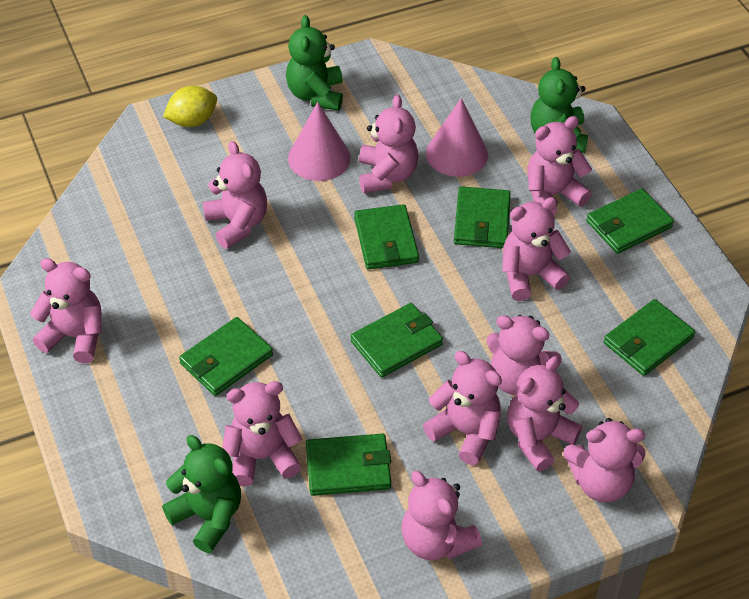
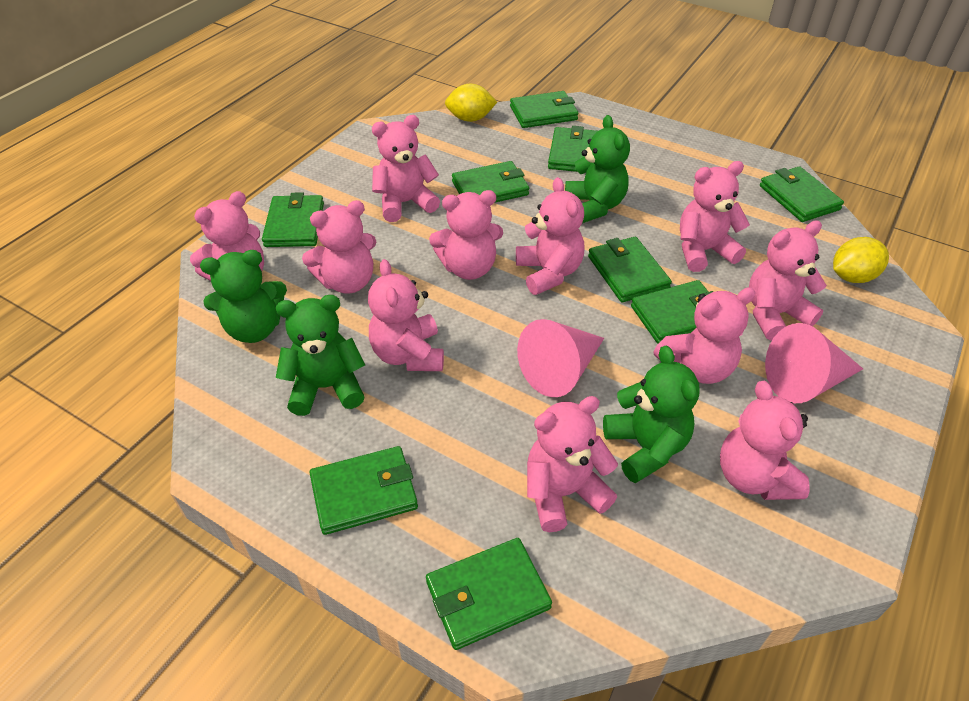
green teddy bear: [162,435,241,553] [286,15,343,111] [531,57,588,153] = 3 -> [200,250,287,343] [276,295,365,416] [565,115,630,223] [603,346,700,483] = 4
green wallet: [179,317,273,396] [306,433,391,496] [351,303,443,377] [354,204,419,269] [454,186,511,248] [586,188,674,254] [604,299,695,376] = 7 -> [262,192,324,247] [309,446,418,535] [426,538,552,650] [452,161,529,203] [510,91,579,128] [548,126,597,172] [588,237,672,302] [631,280,713,344] [760,166,844,222] = 9
yellow lemon: [163,86,217,127] = 1 -> [445,84,497,122] [833,237,889,283] = 2

